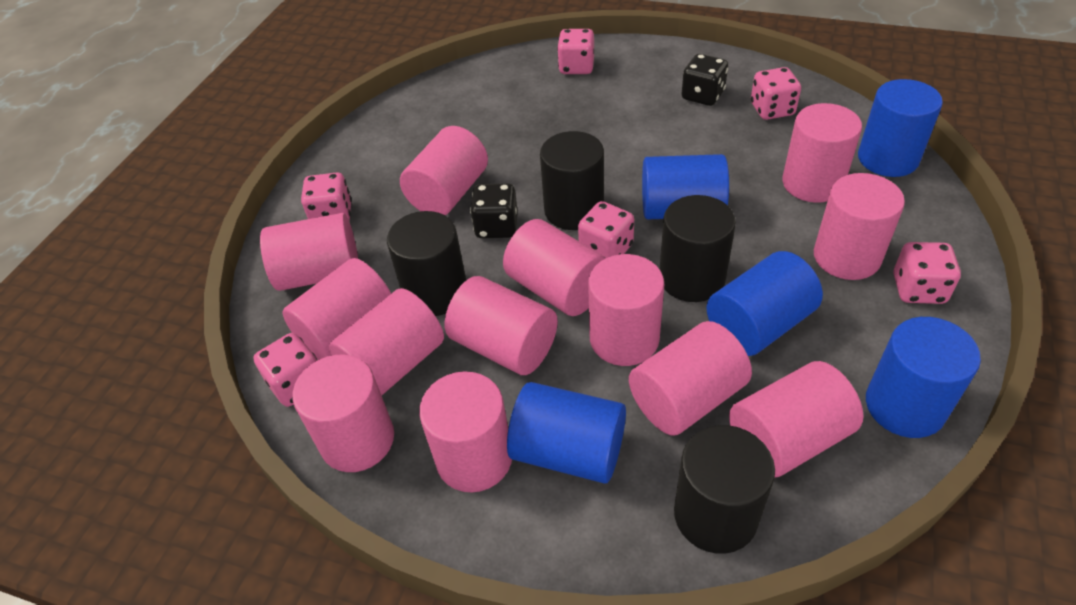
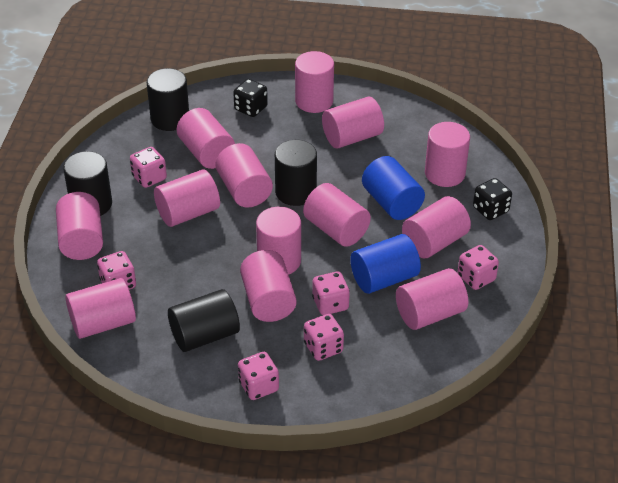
blue cylinder: [507,382,626,484] [642,154,729,219] [706,251,823,356] [858,79,943,177] [866,317,981,438] = 5 -> [350,234,421,294] [362,156,425,220] = 2

